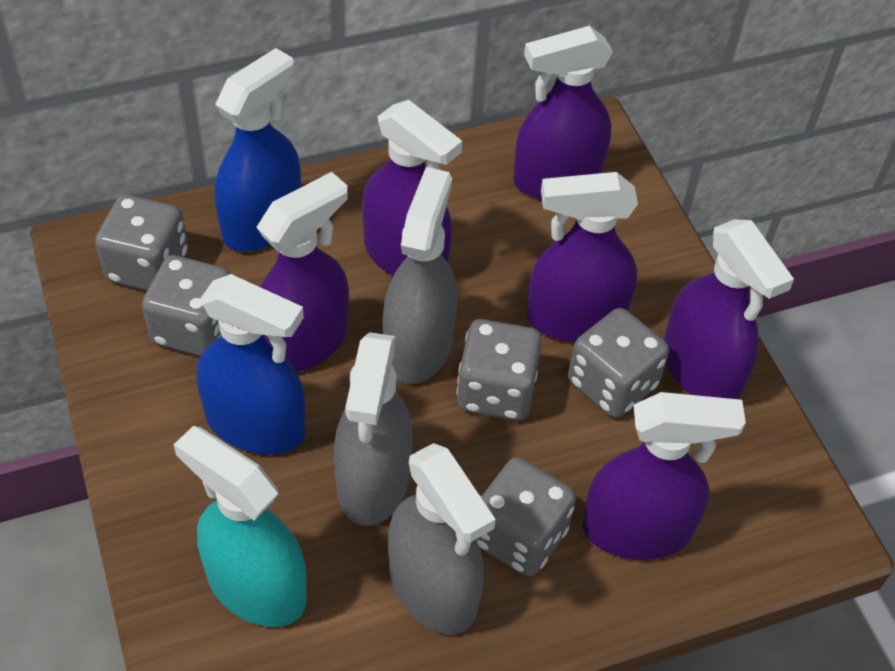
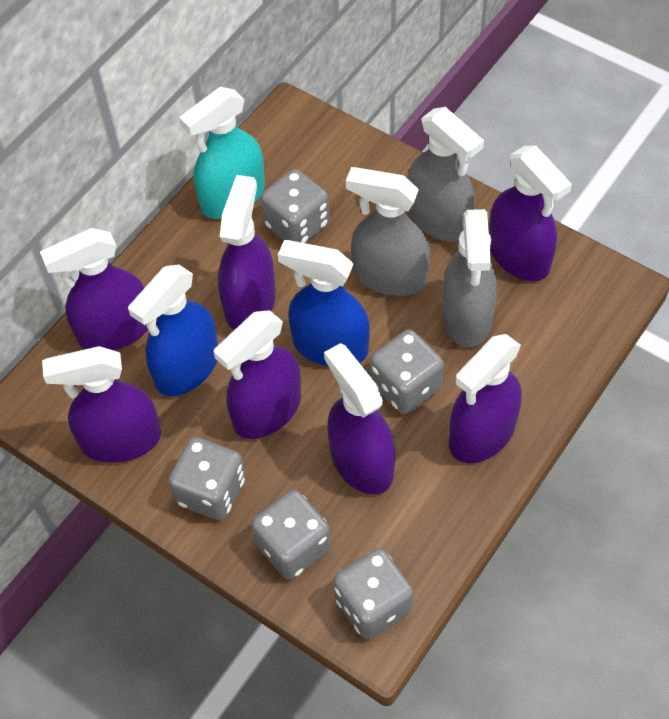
purple spray bottle: [256,172,349,372] [362,100,462,276] [513,26,613,199] [527,172,638,342] [583,392,746,560] [664,219,794,399] = 6 -> [40,228,148,350] [42,346,161,463] [214,310,301,439] [218,175,276,330] [324,343,395,495] [449,334,522,463] [489,145,572,282] = 7

